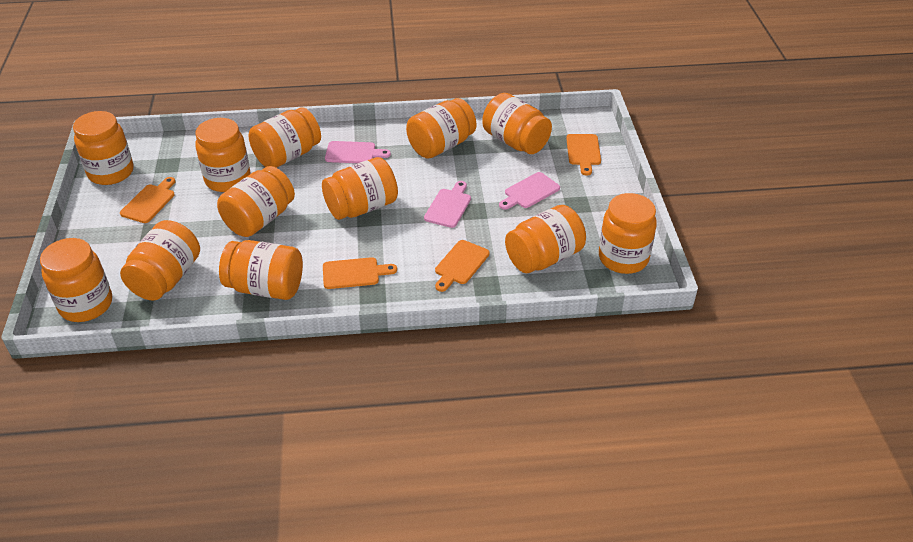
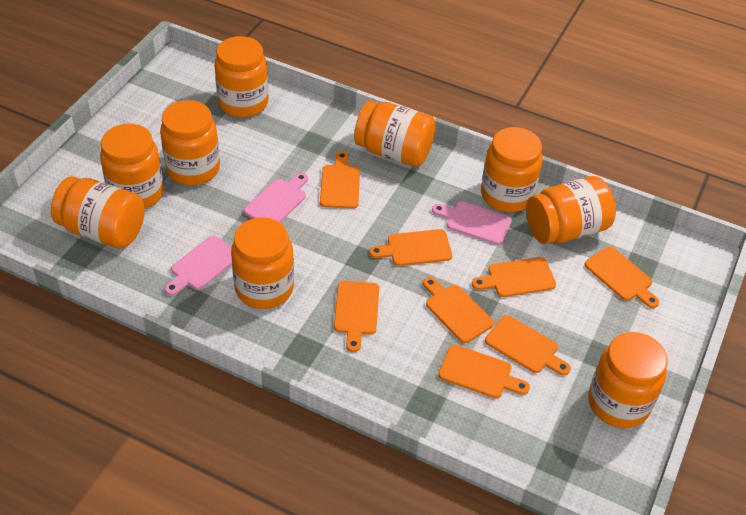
orange cutting board: [120,177,175,223] [323,257,397,289] [435,240,490,292] [566,134,601,176] = 4 -> [320,151,360,209] [334,281,379,352] [369,229,452,266] [423,277,494,343] [438,344,530,398] [472,257,556,297] [485,315,571,376] [584,246,659,308] = 8
orange jar: [40,238,112,322] [73,111,134,185] [120,220,200,300] [195,118,251,192] [217,166,295,237] [219,240,303,300] [249,107,321,168] [322,157,398,220] [406,98,476,159] [482,93,552,154] [505,205,586,273] [599,193,657,274] = 12 -> [51,176,144,249] [100,124,164,209] [160,100,220,186] [215,36,269,118] [231,217,294,309] [354,100,436,167] [481,127,543,213] [526,176,616,244] [588,332,668,428] = 9

